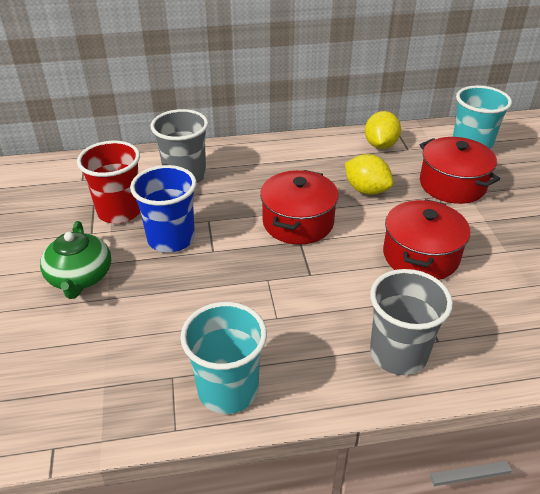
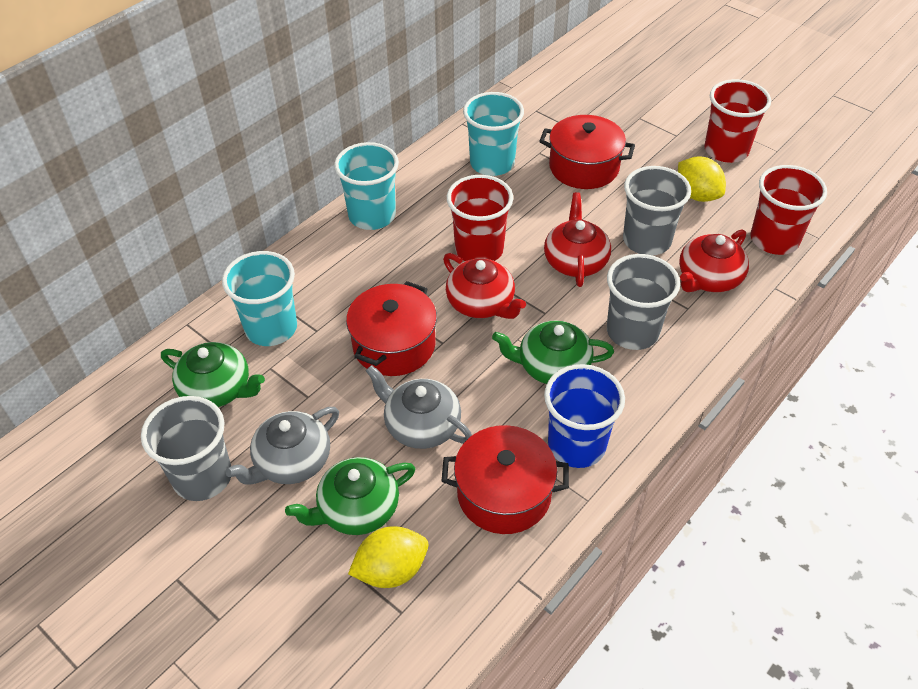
green teapot: [40,221,111,299] = 1 -> [161,342,265,407] [285,457,416,535] [492,320,614,384] = 3
grey cup: [151,109,208,184] [370,269,453,375] = 2 -> [141,396,231,501] [607,254,680,350] [623,166,691,255] = 3
grey teapot: none = 0 -> [226,407,339,485] [366,365,472,449] = 2
red cup: [77,141,140,224] = 1 -> [447,175,513,261] [704,79,771,163] [751,165,827,255] = 3
red teapot: none = 0 -> [443,253,526,319] [544,192,611,287] [679,229,749,292] = 3
turquoise cup: [180,302,267,414] [453,85,512,150] = 2 -> [222,251,297,346] [334,142,399,230] [463,92,524,176] = 3

